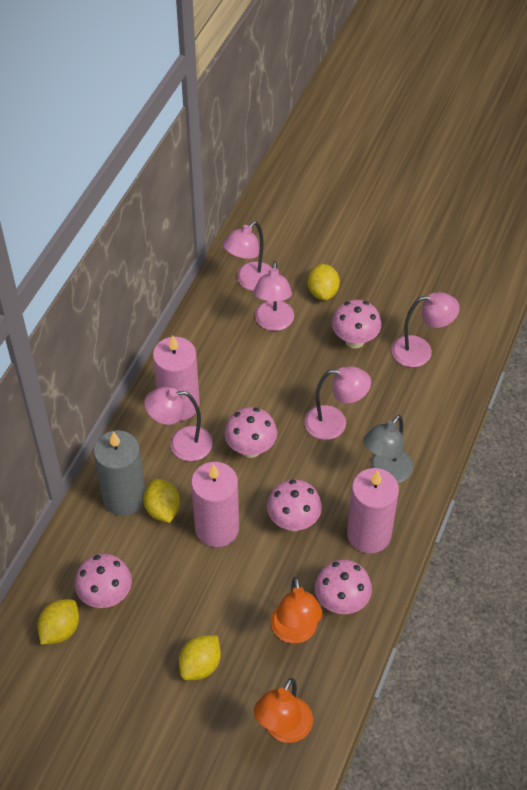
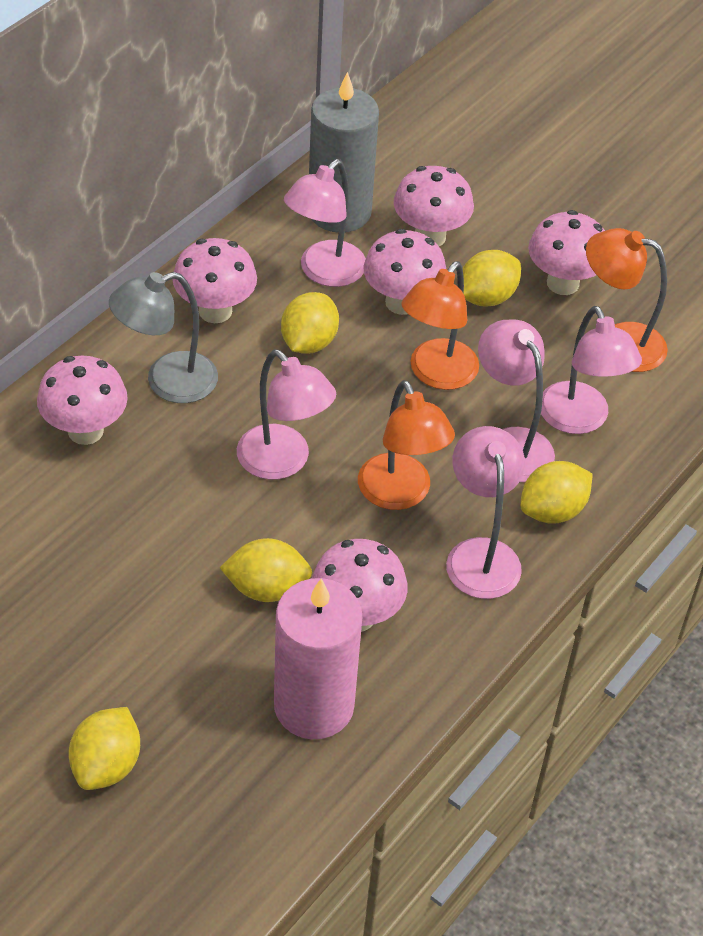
orange lamp: [254,678,313,743] [271,577,322,643] = 2 -> [358,380,455,510] [401,261,479,390] [586,228,668,372] = 3
pink candle: [153,335,200,421] [191,462,239,547] [347,468,399,554] = 3 -> [274,578,362,739] = 1
pink mushroom: [75,554,132,608] [224,407,277,458] [267,479,322,531] [315,560,372,614] [332,300,381,349] = 5 -> [37,356,128,445] [173,238,257,323] [312,539,408,632] [364,229,446,315] [394,166,474,246] [528,210,605,295] = 6
yellow lemon: [37,599,79,645] [143,479,180,523] [179,635,221,680] [308,264,340,301] = 4 -> [69,707,140,790] [220,538,312,602] [281,292,339,354] [463,250,521,306] [520,461,593,524] = 5

